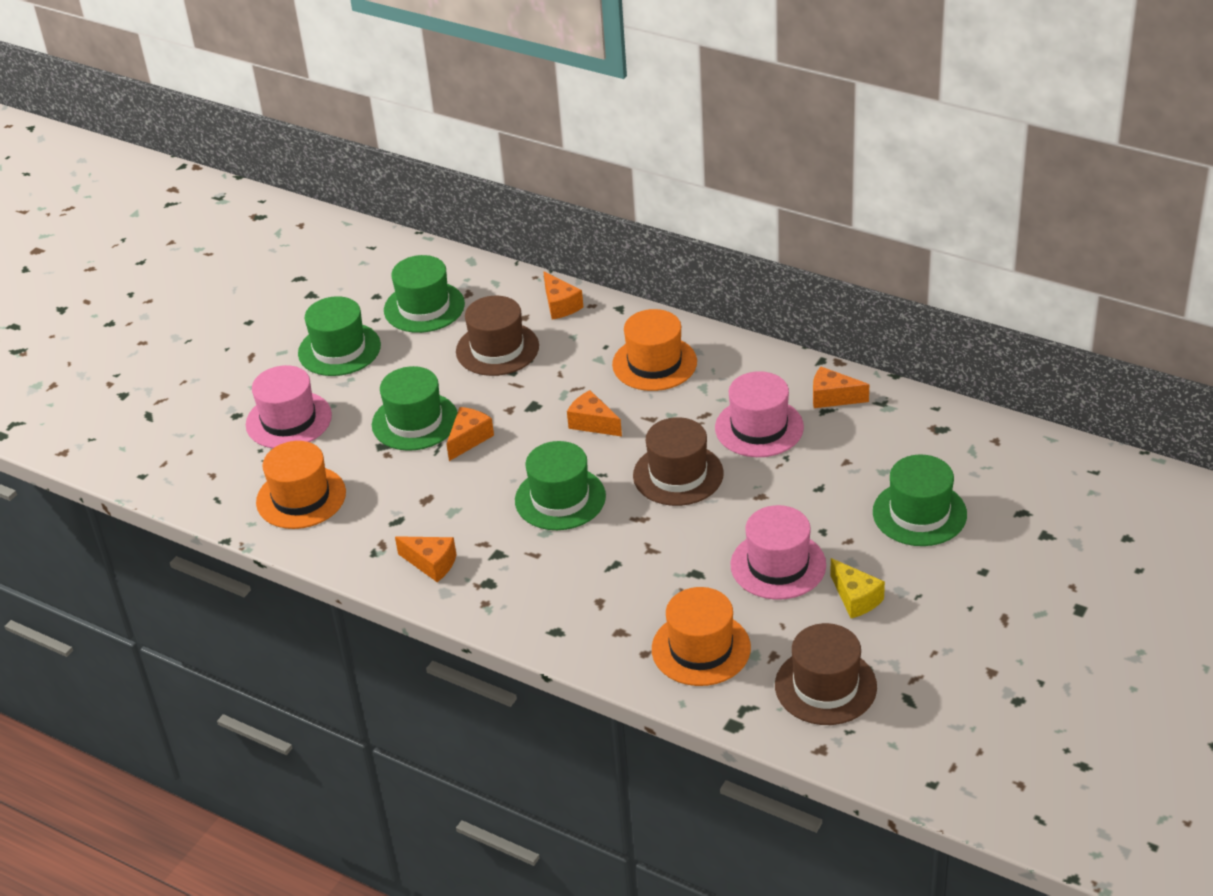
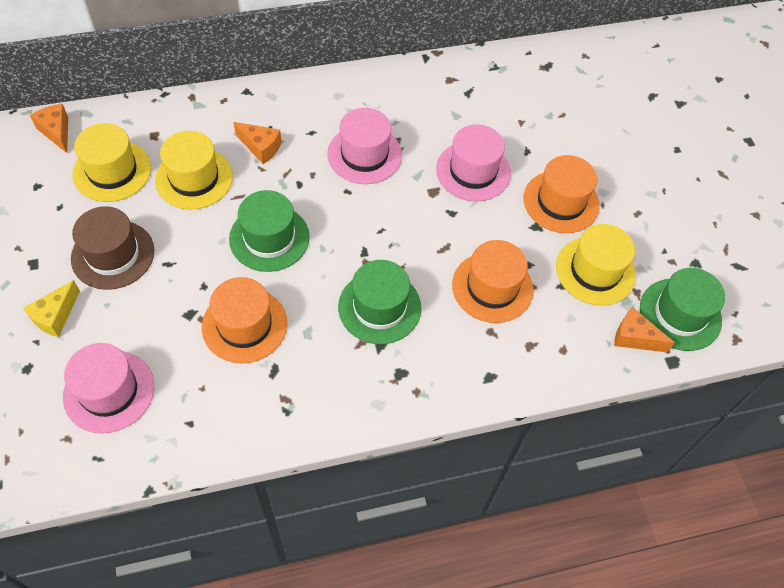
brown hat: [456,296,539,376] [633,417,724,506] [775,623,877,725] = 3 -> [71,206,154,290] = 1
green hat: [298,296,381,376] [372,366,458,451] [384,255,465,333] [515,441,606,530] [873,454,967,546] = 5 -> [229,190,310,272] [338,260,421,344] [640,268,725,351] = 3
orange cheese: [395,536,457,582] [446,407,494,461] [544,272,583,319] [567,390,622,437] [813,367,869,408] = 5 -> [30,104,68,153] [233,122,282,164] [614,307,675,353] = 3
yellow hat: none = 0 -> [73,123,151,202] [155,131,233,210] [556,224,636,305] = 3

